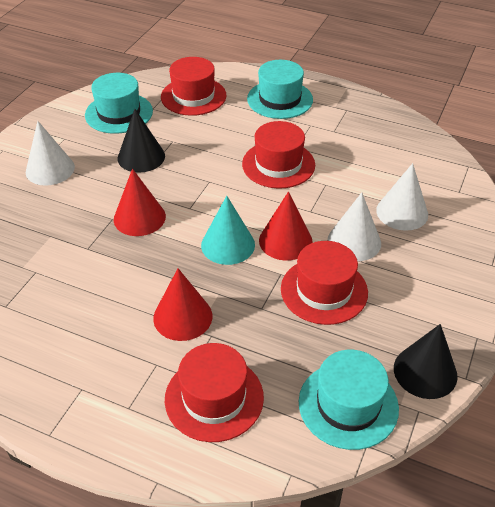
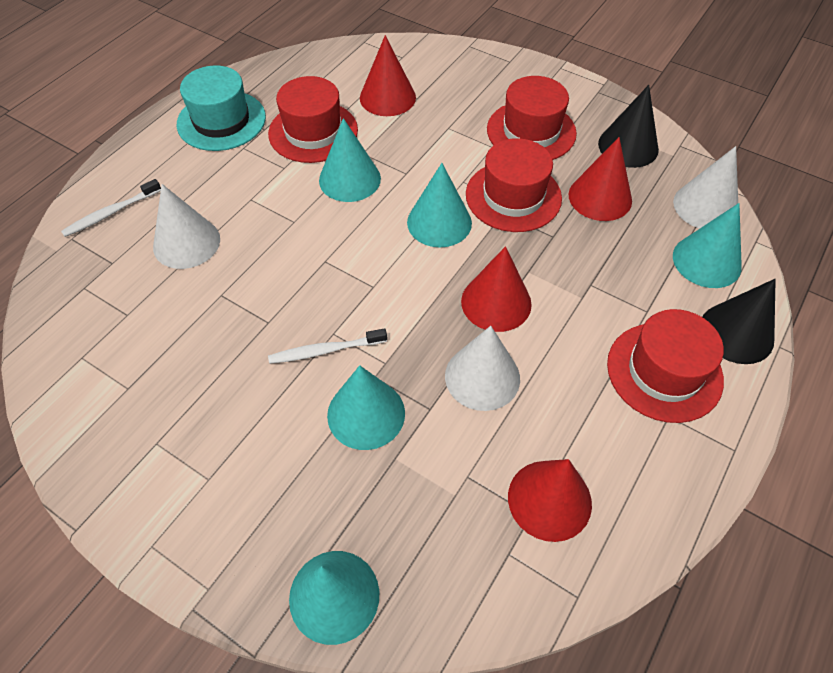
red cone: [114,169,166,236] [153,268,212,341] [259,192,313,261] = 3 -> [360,35,416,116] [461,246,532,332] [508,459,592,542] [569,137,632,221] = 4
turquoise cone: [201,196,255,265] = 1 -> [289,551,379,645] [319,118,381,202] [327,365,405,450] [407,163,472,247] [673,203,742,288] = 5
turquoise hat: [85,73,153,134] [247,60,313,119] [299,350,399,450] = 3 -> [177,65,266,151] = 1
white toothbrush: none = 0 -> [61,179,161,237] [268,328,387,364] = 2

